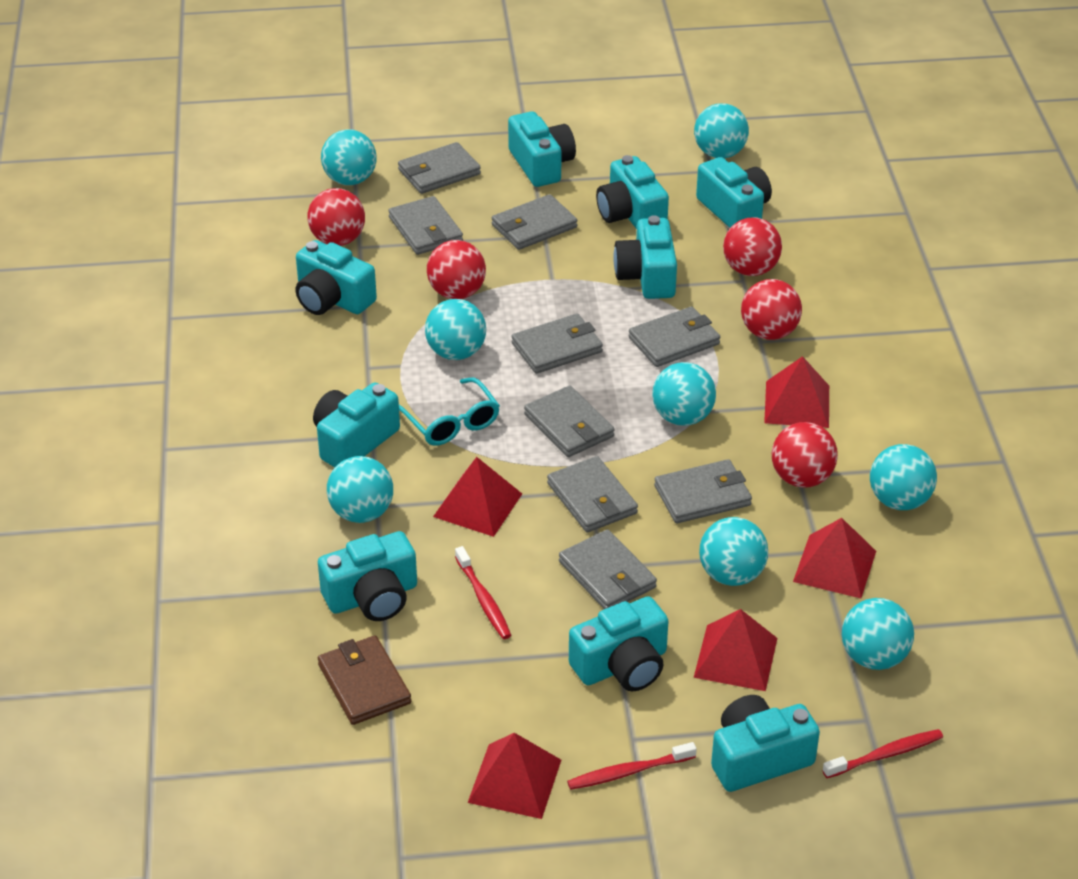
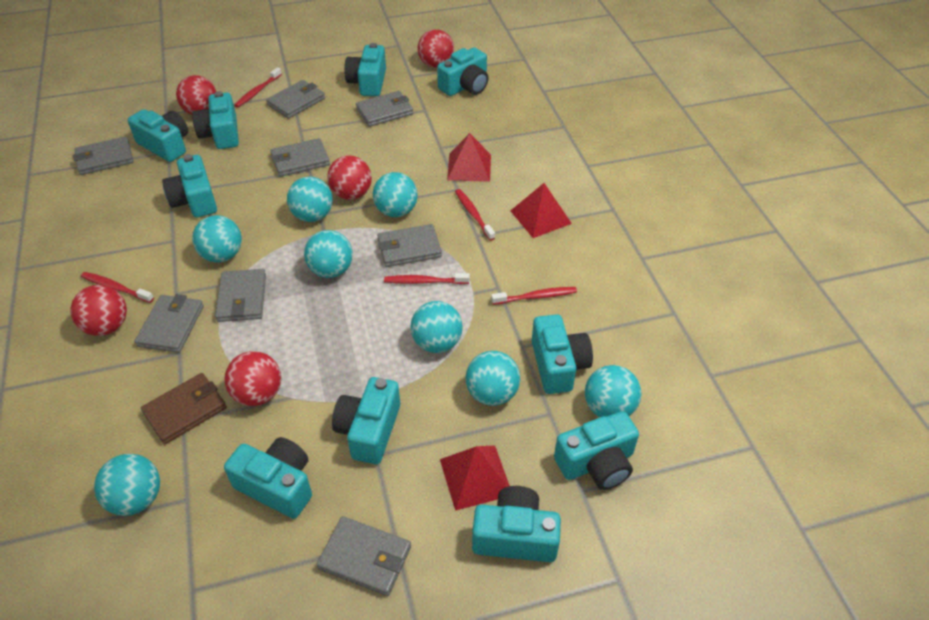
grey wallet: [388,196,463,255] [398,142,481,194] [492,194,577,250] [511,314,603,374] [524,385,615,457] [547,456,638,533] [559,529,657,609] [628,306,720,367] [654,459,752,523] = 9 -> [73,136,133,175] [135,294,204,353] [215,269,266,322] [266,80,325,119] [271,138,330,177] [316,516,411,596] [356,91,413,127] [377,224,442,267] = 8
red pyramid: [433,457,522,537] [468,733,561,819] [694,609,777,691] [764,356,829,428] [793,518,876,598] = 5 -> [440,446,510,511] [447,133,491,182] [510,183,572,238] = 3
red toothbrush: [455,546,511,639] [567,742,697,790] [822,729,943,778] = 3 -> [81,272,154,303] [234,67,282,108] [384,273,470,284] [455,189,495,241] [491,287,577,305] = 5
turquoise camera: [295,240,377,315] [313,382,400,467] [318,531,417,621] [508,111,576,187] [569,596,668,692] [596,155,669,229] [613,215,677,299] [696,157,772,228] [711,695,820,792] = 9 -> [128,109,188,162] [162,154,217,218] [192,91,239,149] [224,437,312,519] [332,377,400,464] [344,43,386,96] [437,47,489,96] [472,486,561,562] [532,314,593,394] [554,411,639,490] = 10
turquoise glasses: [399,377,500,446] = 1 -> none = 0

